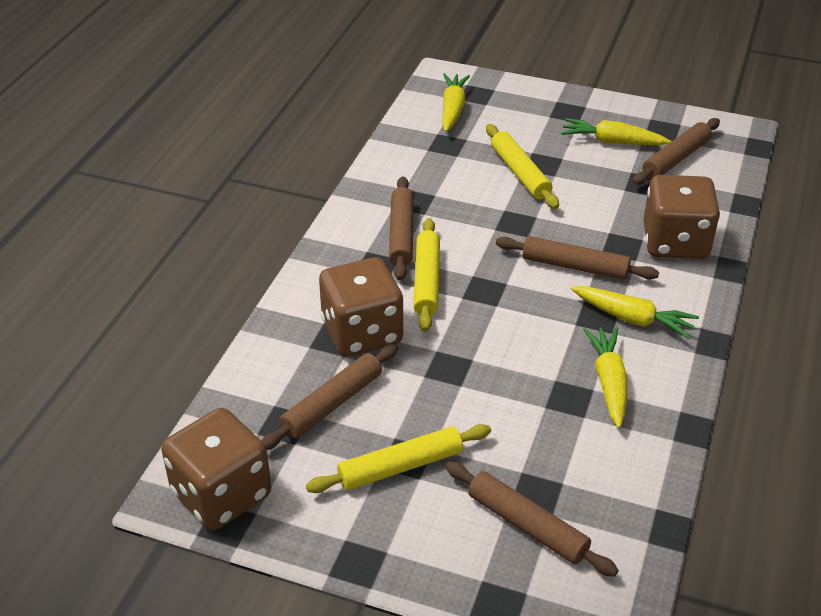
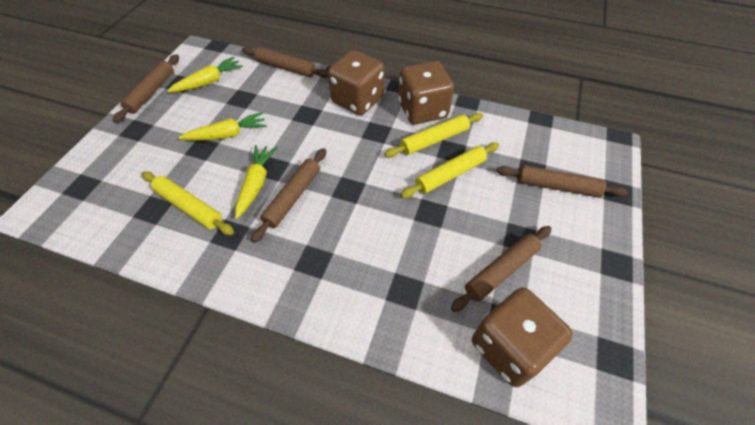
yellow carrot: [442,73,470,132] [561,118,671,145] [571,286,699,339] [583,327,627,428] = 4 -> [167,57,243,92] [178,112,267,140] [235,145,277,219] = 3

